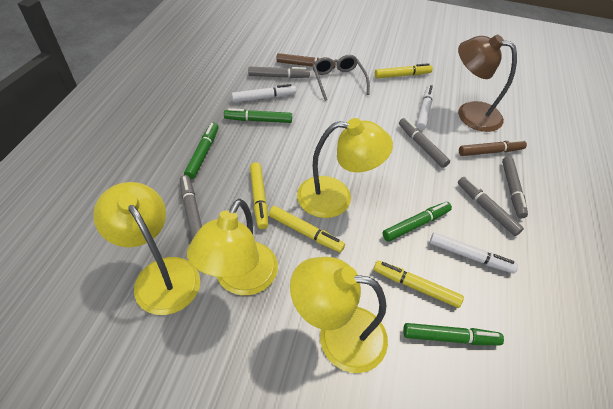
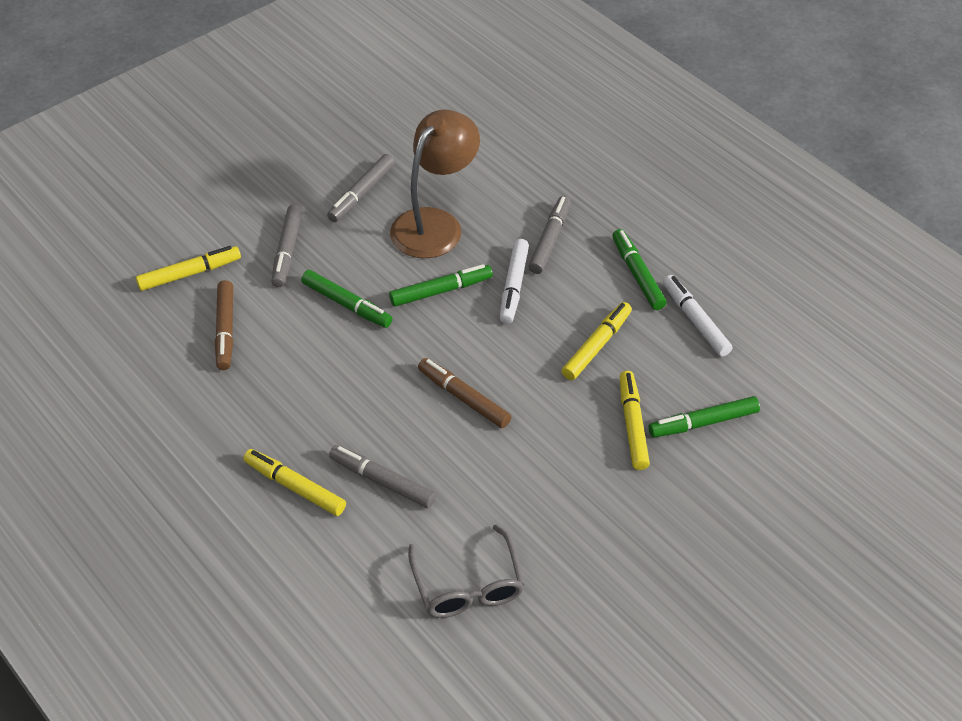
grey marker: [180,175,202,240] [248,67,310,78] [399,118,450,168] [458,177,524,236] [502,156,528,218] = 5 -> [271,205,302,287] [327,154,395,222] [329,445,436,508] [528,196,571,274] = 4
white marker: [231,84,296,102] [416,85,434,130] [430,232,518,274] = 3 -> [500,239,529,324] [663,275,733,357] = 2
yellow lamp: [93,182,200,315] [187,199,278,295] [290,257,388,373] [297,118,393,218] = 4 -> none = 0

